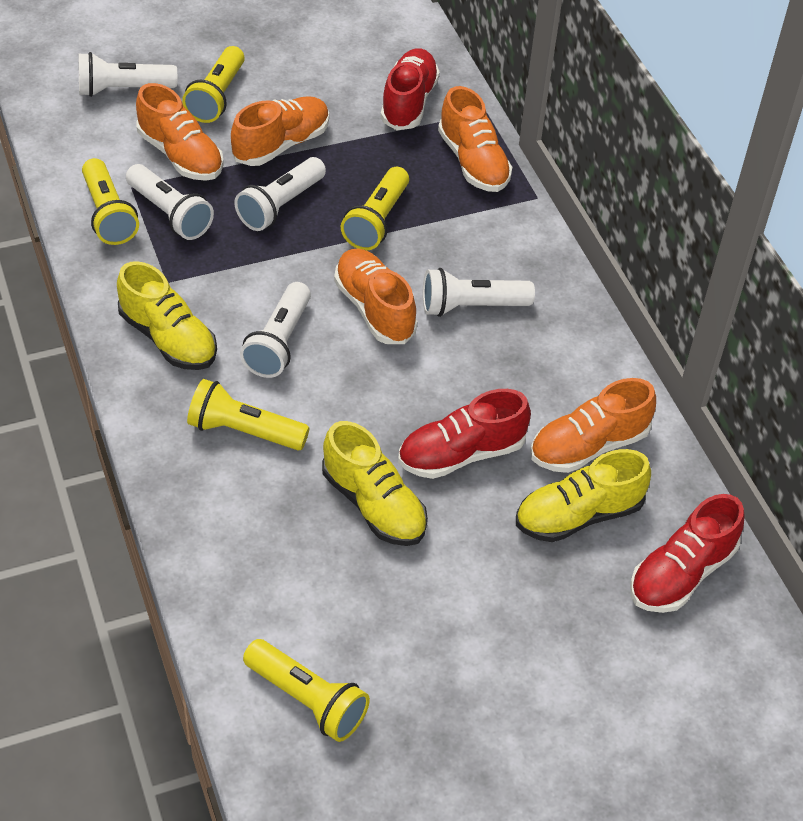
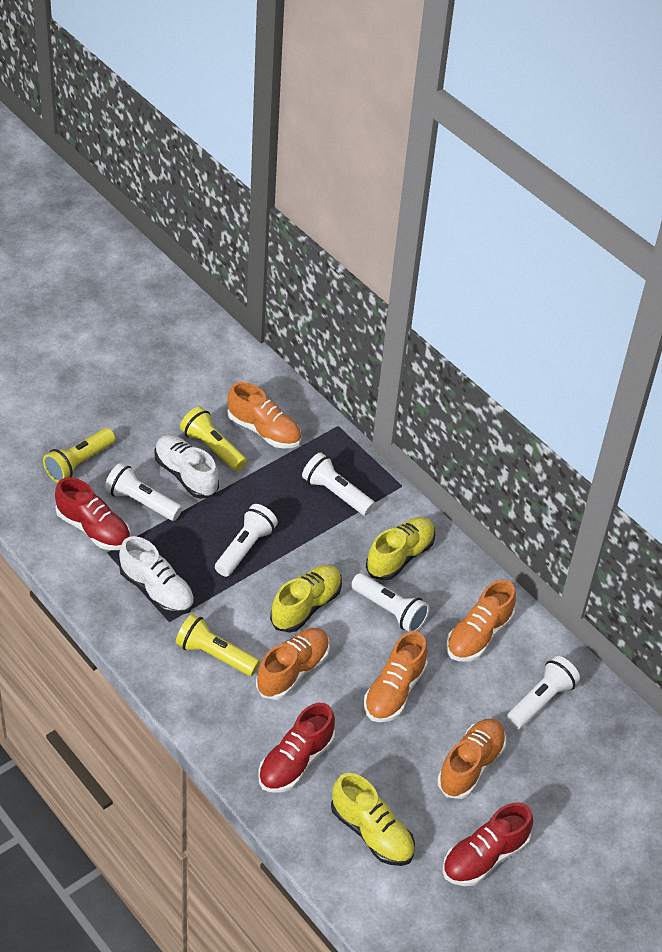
white shoe: none = 0 -> [119,536,194,615] [154,435,219,499] = 2
yellow flashlight: [82,158,139,245] [182,46,245,123] [187,379,310,450] [243,639,370,742] [341,167,409,250] = 5 -> [43,428,115,482] [176,614,260,676] [180,407,247,471] = 3

